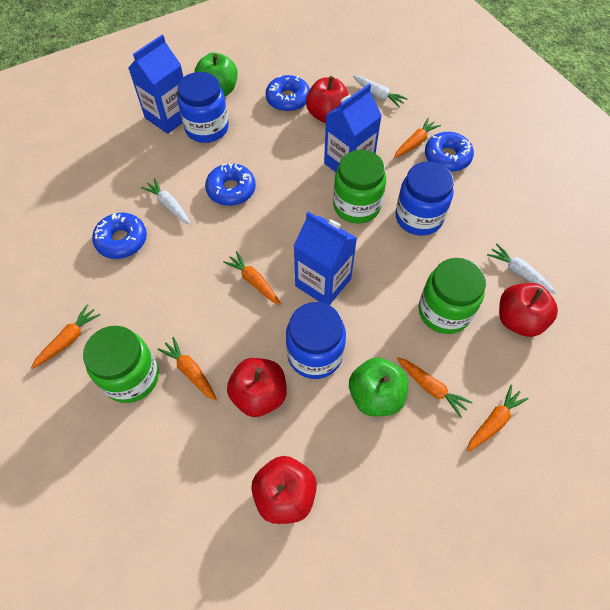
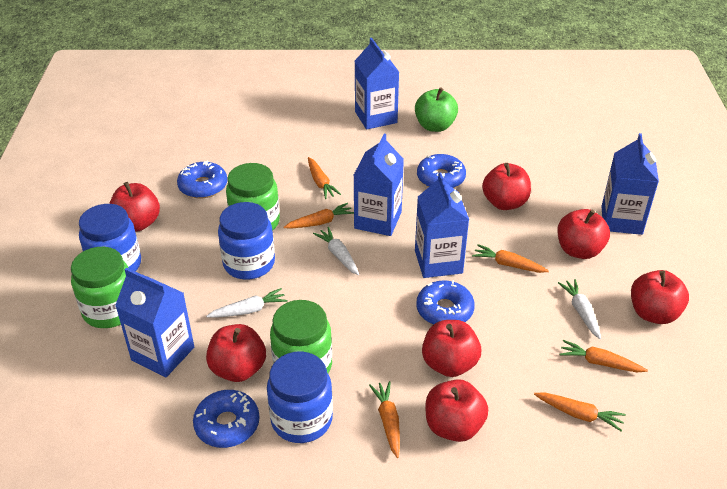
blue carton: [128,35,183,134] [294,212,357,305] [324,84,382,172] = 3 -> [115,268,194,377] [354,134,404,236] [355,38,399,129] [415,173,469,278] [601,133,659,235] = 5
green apple: [195,53,238,96] [349,357,408,416] = 2 -> [415,87,458,132] = 1
red apple: [227,358,287,417] [251,456,317,524] [306,76,349,123] [499,283,558,337] = 4 -> [109,182,160,232] [206,324,266,382] [422,320,481,377] [426,379,488,442] [482,163,531,210] [557,209,610,259] [631,270,689,324] = 7

